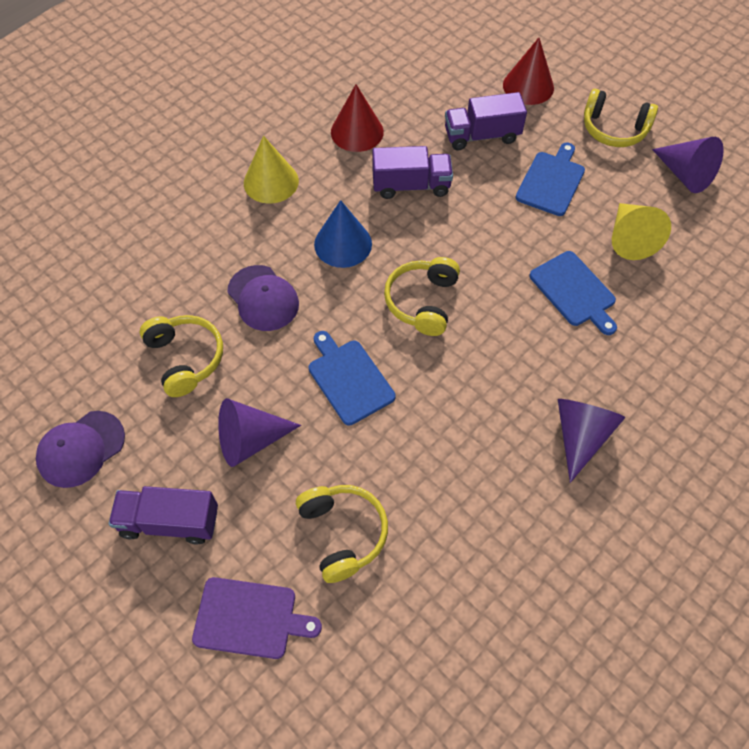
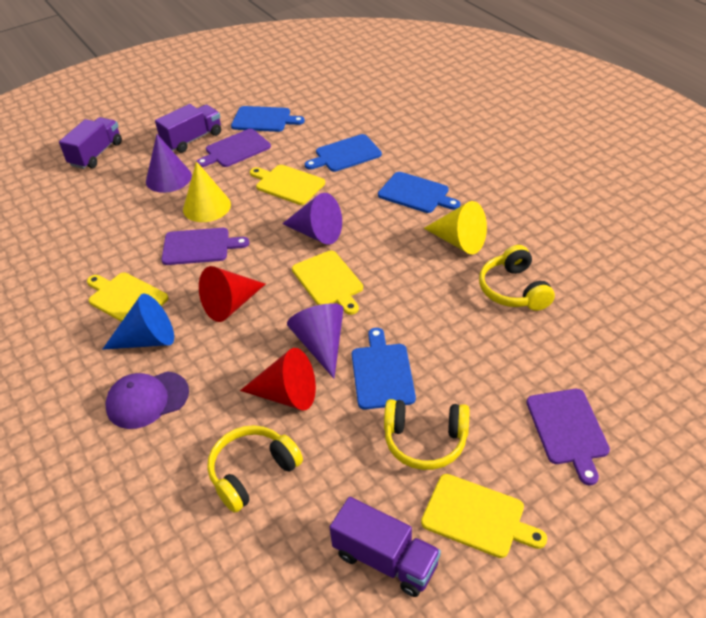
blue cutting board: [309,331,396,426] [515,143,585,216] [529,251,617,335] = 3 -> [231,106,305,132] [305,134,382,172] [352,328,416,410] [378,172,460,213] = 4
purple cap: [36,411,125,488] [227,265,299,331] = 2 -> [105,371,189,429] = 1
purple cutting board: [192,577,322,659] = 1 -> [161,228,249,265] [197,129,271,167] [527,389,610,485] = 3
yellow cutting board: none = 0 -> [87,273,169,322] [250,165,325,205] [292,250,363,315] [421,474,547,558] = 4
yellow headphones: [140,315,223,397] [296,485,388,583] [384,257,460,336] [584,89,658,147] = 4 -> [207,425,303,513] [384,399,470,470] [479,245,555,311] = 3

